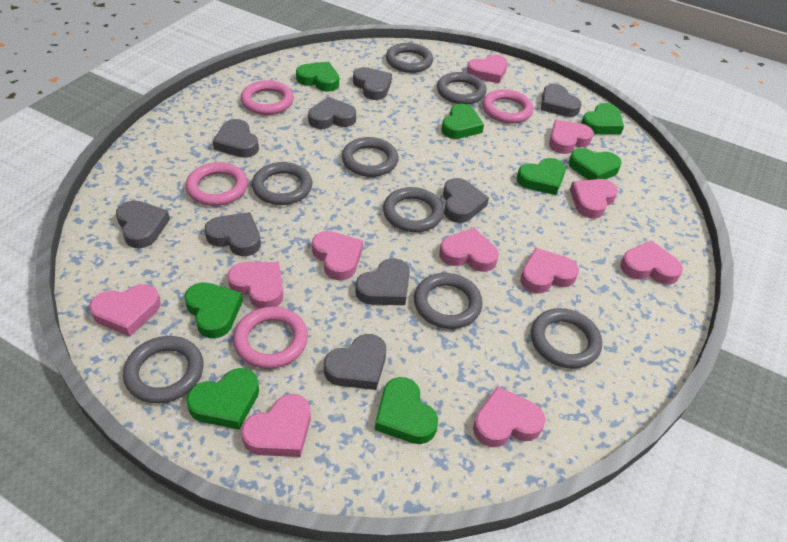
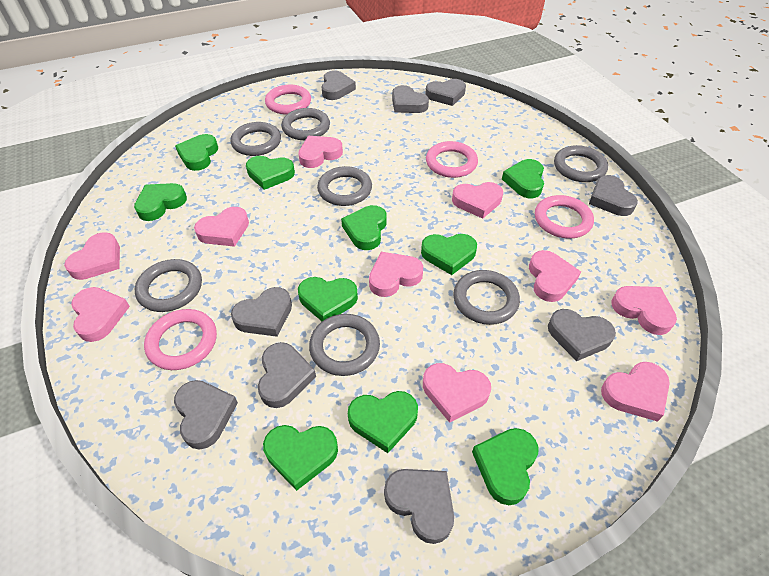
green heart: [184,282,243,338] [186,368,259,430] [296,62,339,92] [375,377,438,444] [441,104,484,139] [517,158,566,195] [569,148,622,180] [581,103,624,134] = 8 -> [134,183,187,221] [175,134,218,171] [246,156,295,190] [263,425,338,491] [298,277,358,321] [341,205,387,250] [348,391,418,453] [421,234,477,275] [472,428,538,505] [502,159,544,198] = 10
grey ring: [123,336,204,403] [252,162,312,205] [342,137,398,177] [383,187,444,232] [386,43,433,73] [414,273,483,329] [437,72,486,104] [531,308,602,369] = 8 -> [135,259,202,312] [231,122,281,156] [281,108,330,140] [309,314,380,376] [317,166,372,206] [453,270,520,325] [554,145,608,182] = 7
pink heart: [89,284,161,336] [227,262,283,309] [241,394,311,457] [312,231,363,281] [439,228,499,272] [467,55,508,83] [473,386,545,447] [520,248,579,293] [549,120,594,154] [570,179,618,219] [620,240,683,285] = 11 -> [64,232,120,280] [71,287,130,342] [194,207,249,247] [298,136,343,168] [369,252,423,297] [423,363,491,423] [452,182,503,219] [529,250,581,302] [601,362,670,422] [611,286,677,335] = 10

